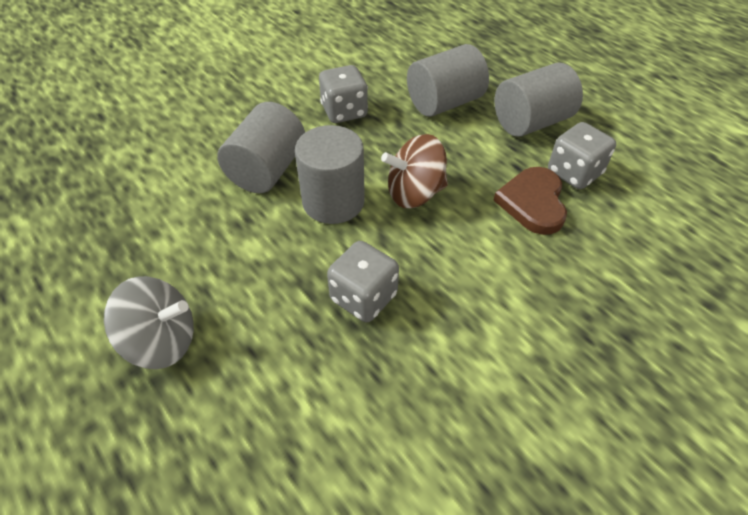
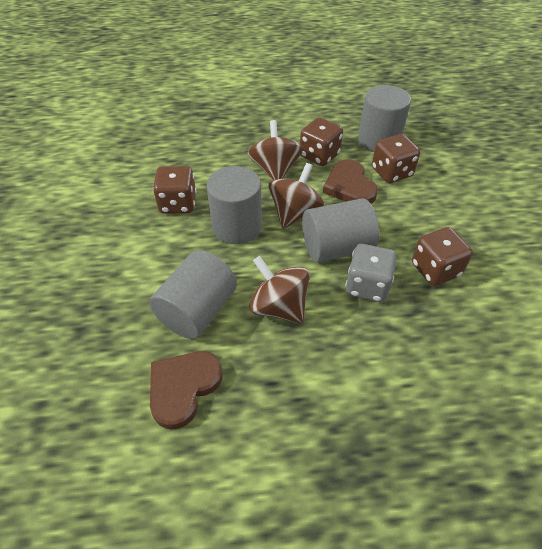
brown dice: none = 0 -> [153,166,196,213] [300,117,343,166] [372,134,420,183] [412,227,473,286] = 4
brown heart: [493,167,567,235] = 1 -> [150,351,223,429] [323,159,378,204] = 2
brown spinning top: [381,134,448,208] = 1 -> [248,120,303,180] [249,256,310,324] [269,163,325,229] = 3
grey dice: [319,65,368,123] [327,241,399,322] [548,122,616,189] = 3 -> [345,244,397,302] = 1
grey spinning top: [104,276,194,369] = 1 -> none = 0

